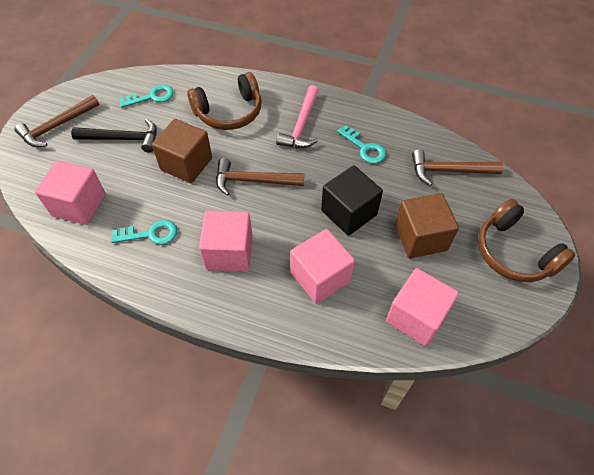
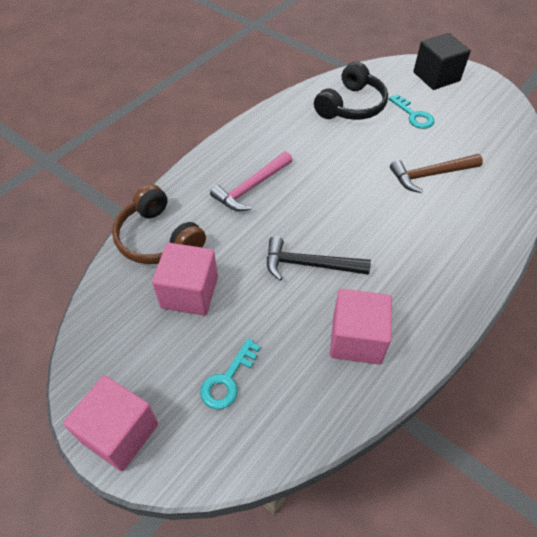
black headphones: none = 0 -> [314,62,388,120] = 1
brown cube: [152,119,212,183] [395,193,459,258] = 2 -> none = 0
brown hammer: [14,95,99,147] [216,158,304,196] [412,149,503,186] = 3 -> [390,154,483,193] = 1
brown headphones: [187,72,261,130] [478,199,575,282] = 2 -> [112,184,206,264] = 1
pink cube: [35,161,106,225] [199,210,253,271] [290,229,355,304] [386,268,459,346] = 4 -> [63,375,158,471] [152,243,218,315] [330,289,392,364] = 3
turquoise key: [111,220,177,245] [120,85,174,108] [337,125,386,164] = 3 -> [200,339,261,409] [389,94,435,129] = 2

